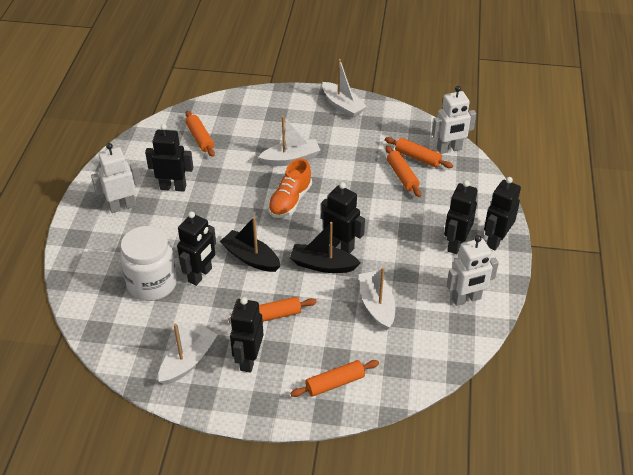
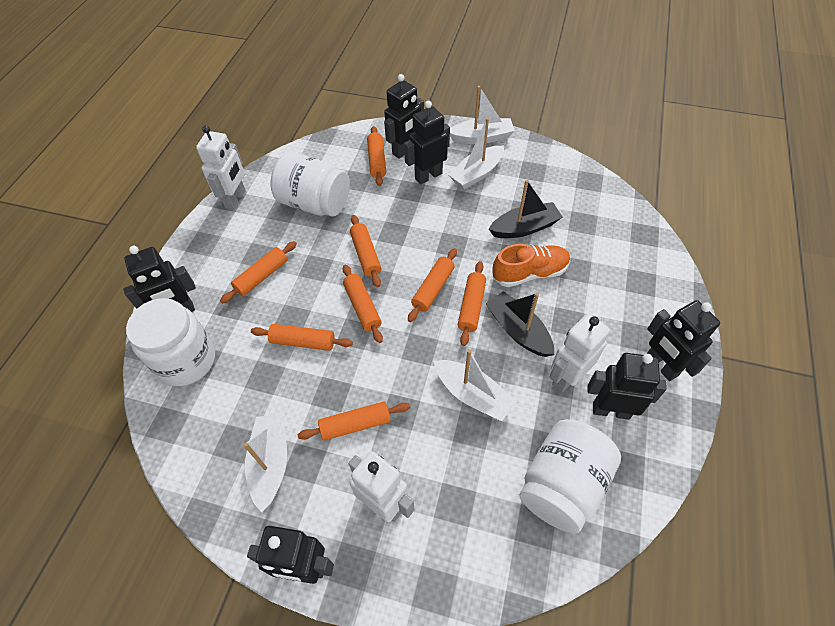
orange rolling pin: [185,111,215,157] [228,297,317,323] [290,360,379,397] [385,137,453,168] [386,146,421,197] = 5 -> [220,241,297,304] [251,324,353,351] [298,401,410,441] [342,265,383,343] [350,215,381,287] [367,126,386,186] [408,248,457,322] [458,261,486,346] = 8
white jar: [120,226,177,301] = 1 -> [126,298,215,386] [271,152,350,216] [520,419,621,534] = 3

